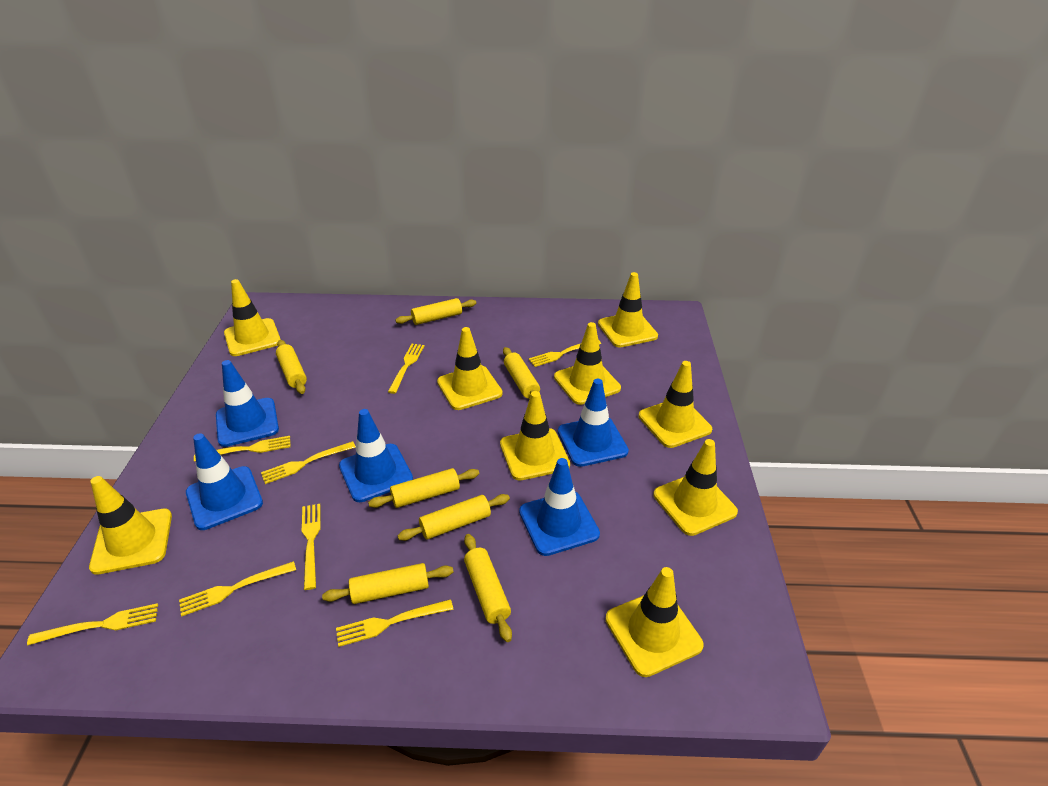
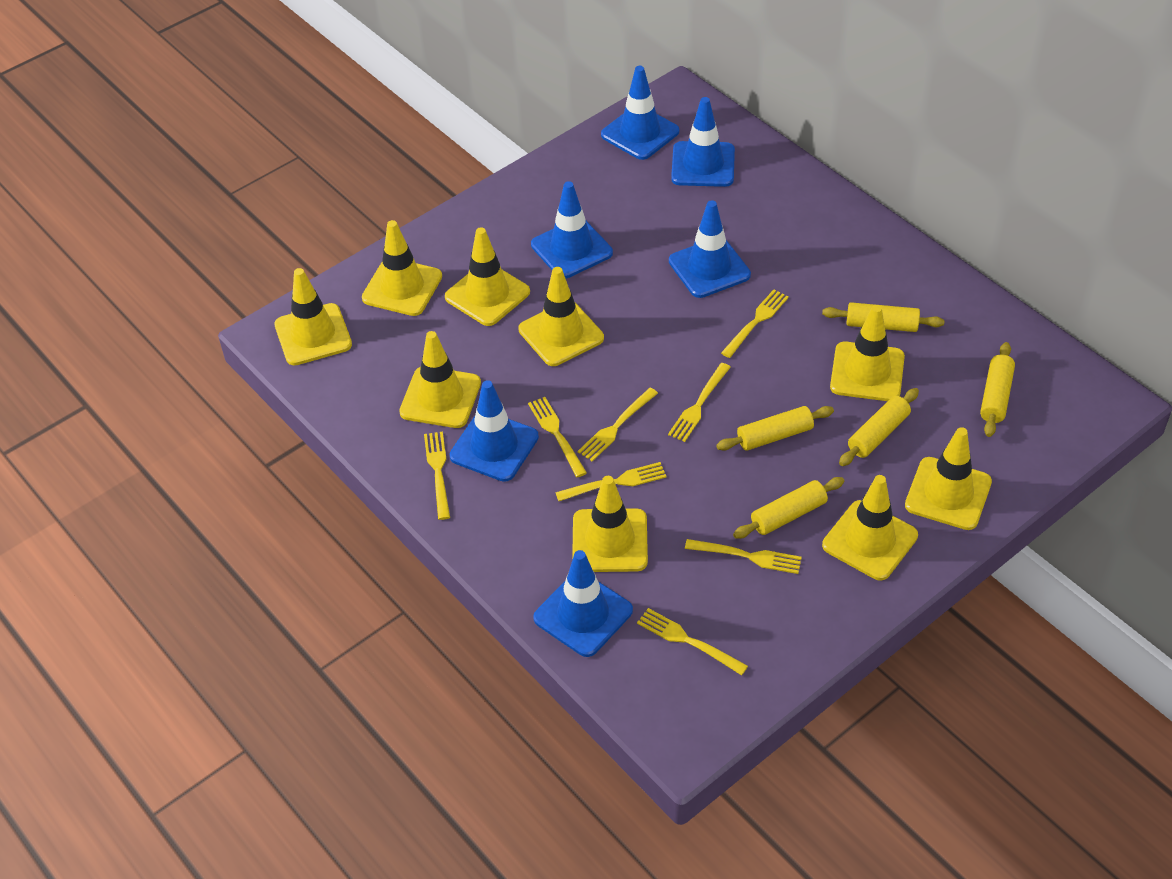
blue traffic cone: [186,433,263,530] [216,360,279,447] [339,409,413,502] [519,458,600,556] [558,379,629,467] = 5 -> [450,380,539,482] [531,181,613,278] [533,550,633,657] [601,66,679,160] [669,200,751,298] [671,97,735,187] = 6
yellow rolling pin: [276,340,307,394] [322,563,454,604] [368,468,479,508] [395,298,476,325] [397,494,510,541] [464,534,512,642] [503,347,540,399] = 7 -> [716,406,834,451] [733,477,844,539] [822,302,944,332] [839,388,919,466] [980,342,1015,437] = 5

